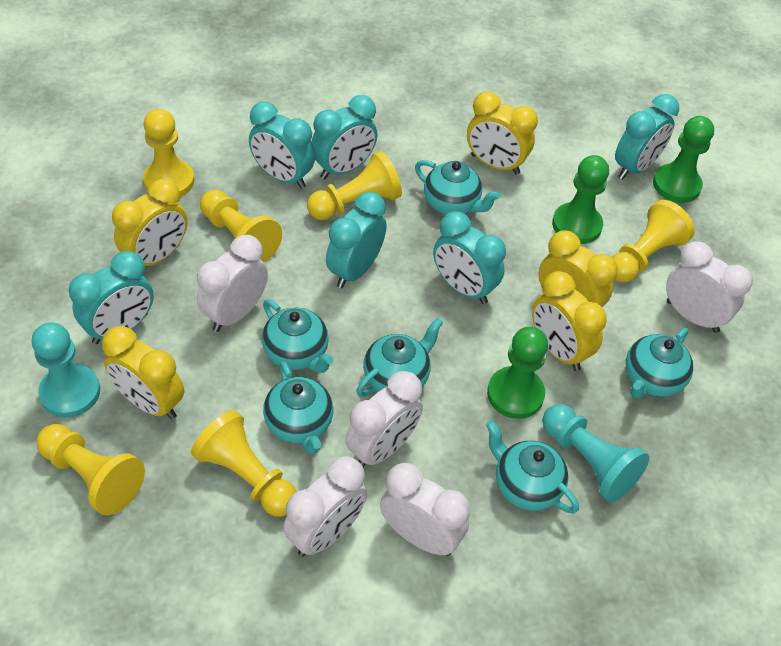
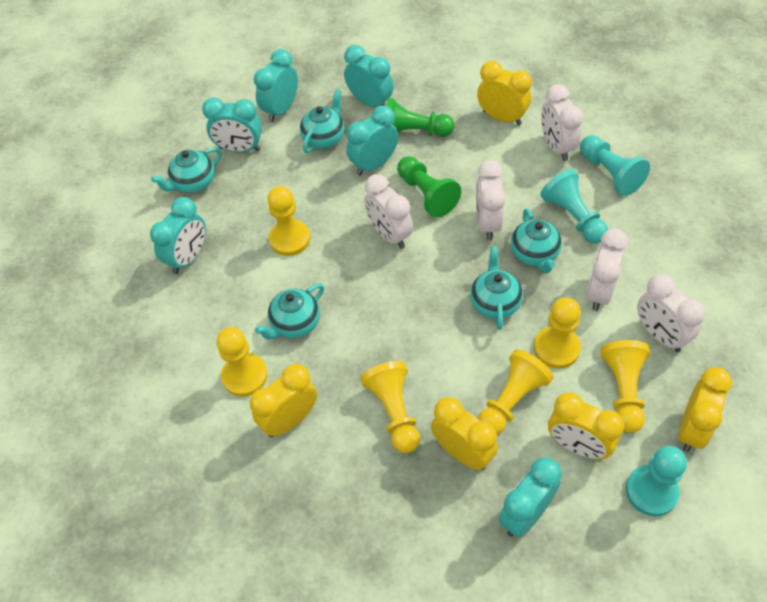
green pawn: [487,327,548,419] [552,155,609,244] [653,116,714,203] = 3 -> [387,98,454,137] [397,156,461,217] = 2
turquoise pawn: [32,323,100,418] [542,404,649,502] = 2 -> [540,169,608,244] [580,135,650,196] [626,446,687,516] = 3
turquoise teapot: [262,299,334,373] [263,361,333,454] [356,317,443,397] [415,160,501,214] [486,420,579,513] [626,328,693,398] = 6 -> [151,147,222,193] [255,284,324,339] [300,89,345,153] [470,246,523,330] [511,208,562,273] = 5

